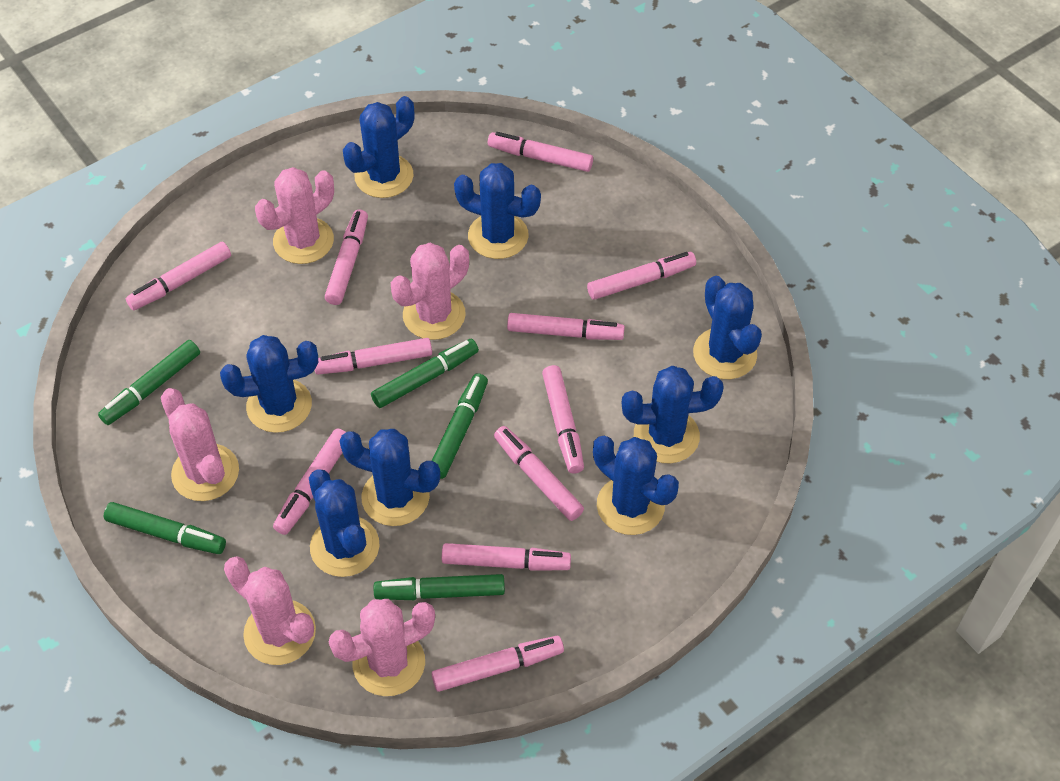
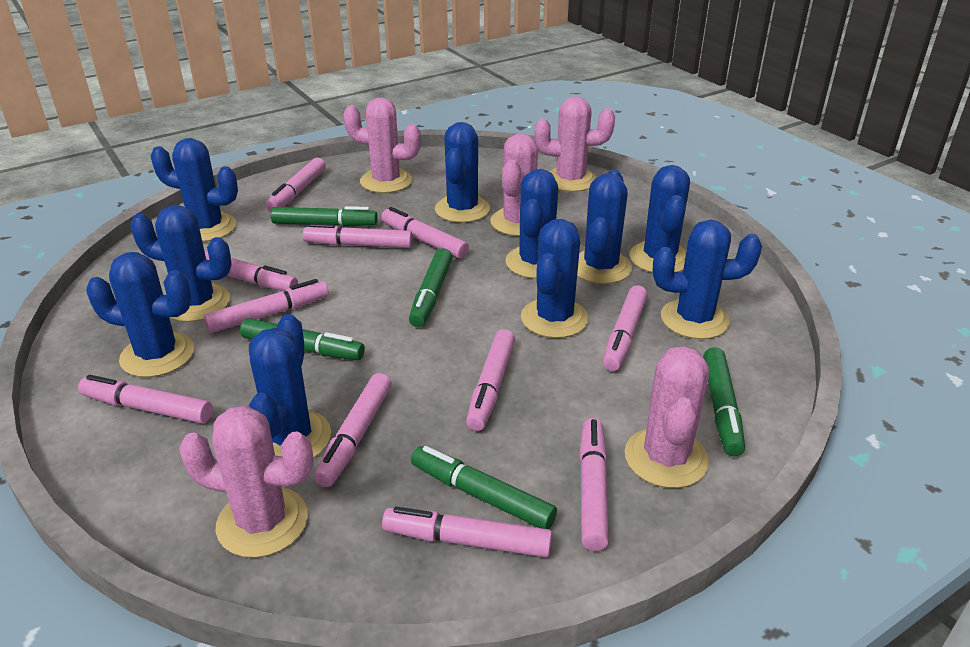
blue cactus: [220,335,318,433] [309,469,380,577] [339,429,440,526] [343,96,414,198] [454,163,541,259] [593,436,679,535] [622,366,724,463] [693,276,762,379] = 8 -> [86,252,194,377] [131,205,232,322] [151,138,238,242] [249,314,331,458] [435,122,490,223] [505,169,558,279] [521,219,589,338] [577,169,632,284] [629,165,690,273] [653,220,762,339] = 10

